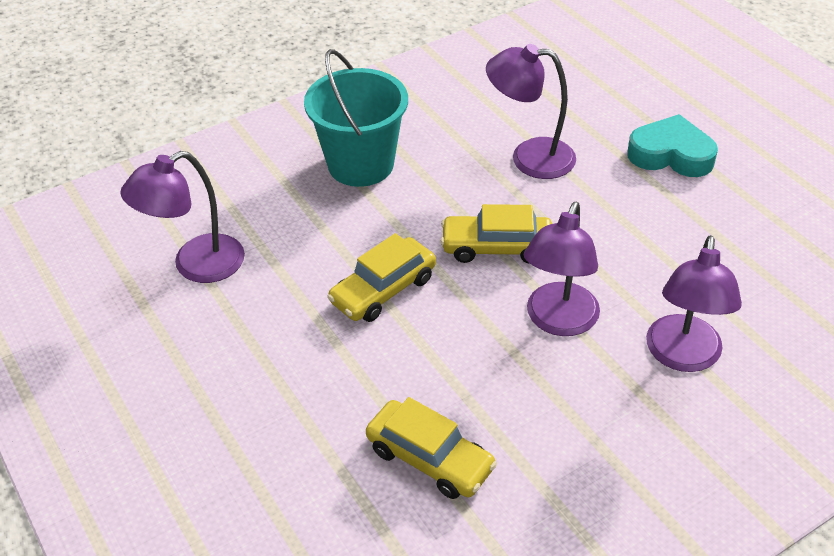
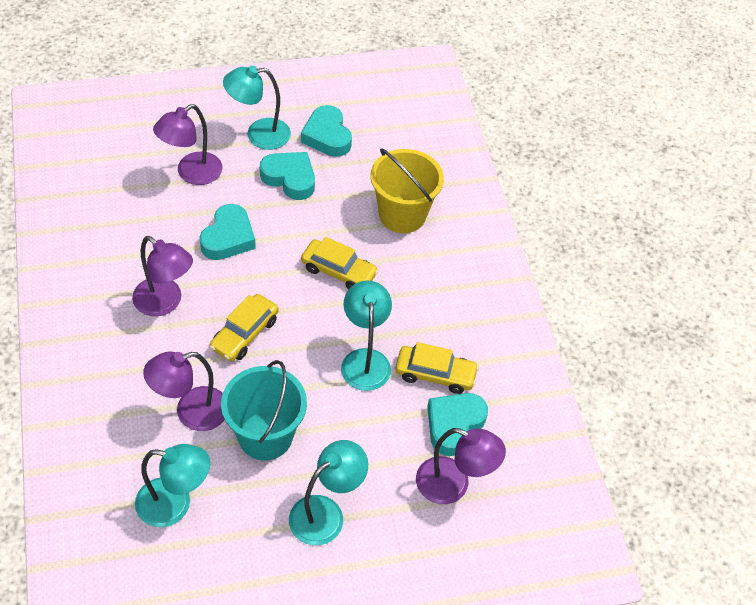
turquoise heart: [627,114,718,177] = 1 -> [200,204,256,260] [260,152,315,200] [301,105,352,157] [427,393,488,456] = 4
turquoise lamp: none = 0 -> [135,444,210,527] [223,65,291,150] [289,440,368,545] [341,280,392,391] = 4
yellow bucket: none = 0 -> [371,148,444,233] = 1

